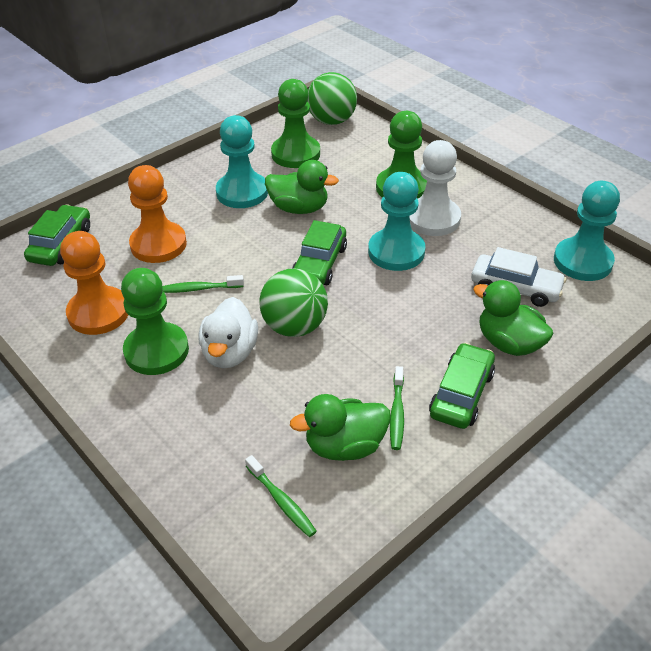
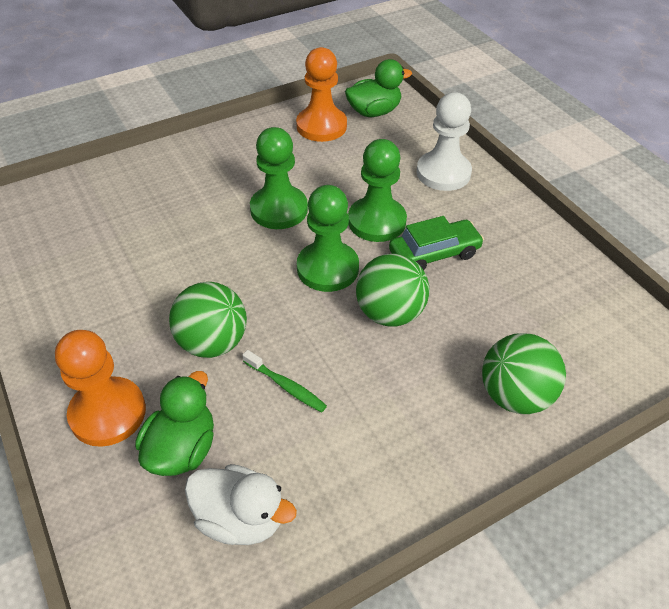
green ball: [260,268,328,337] [307,72,357,125] = 2 -> [169,282,247,358] [356,253,430,327] [482,333,566,414] = 3
green car: [24,205,90,266] [292,220,347,285] [429,343,495,429] = 3 -> [389,216,484,270] = 1
green duck: [265,160,339,214] [290,394,391,461] [473,280,554,356] = 3 -> [135,371,214,476] [345,59,412,117] = 2
green toothbrush: [162,275,244,293] [245,455,317,537] [390,366,404,450] = 3 -> [243,350,327,412] = 1
turquoise pawn: [216,115,268,208] [368,172,425,271] [554,181,620,281] = 3 -> none = 0
white car: [471,247,566,307] = 1 -> none = 0

